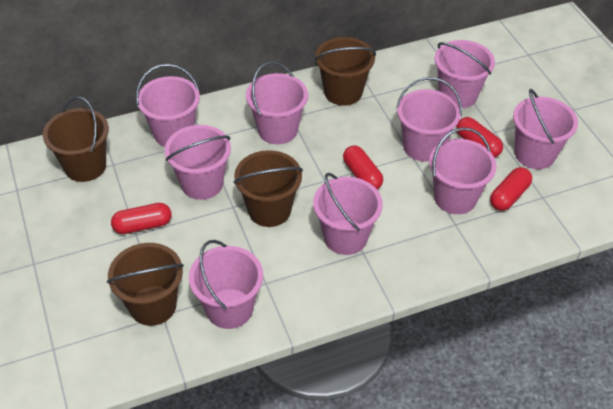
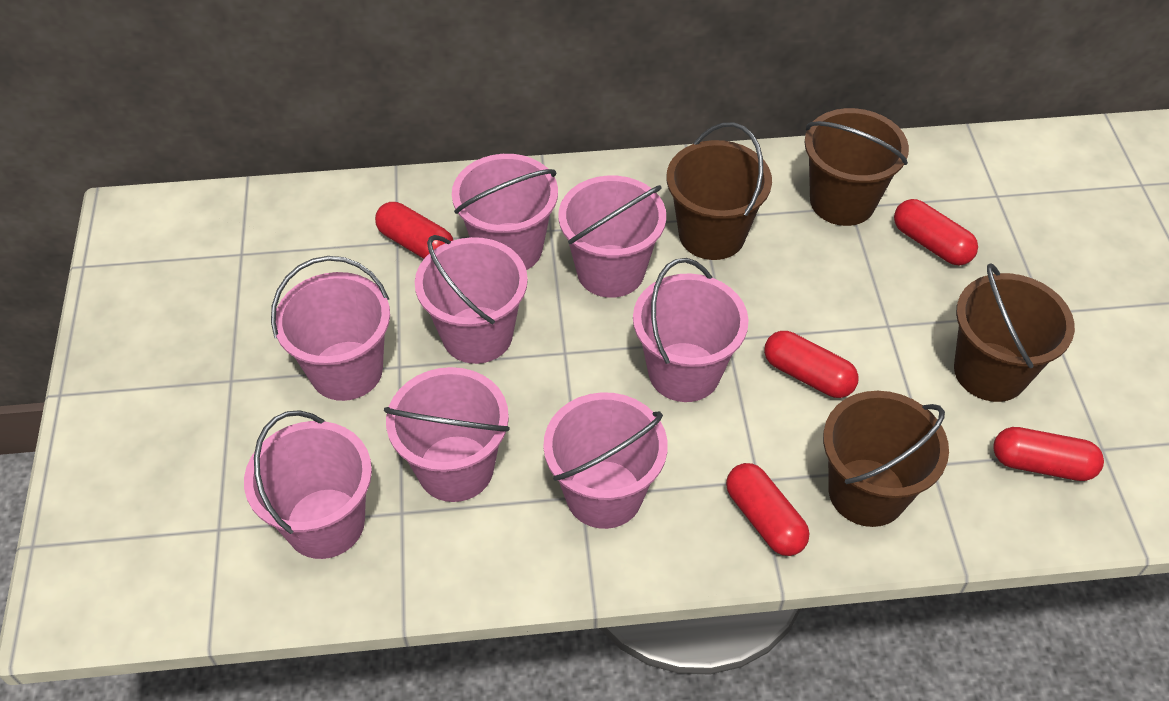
pink bucket: [136,64,200,147] [165,125,231,200] [189,240,263,329] [246,61,308,145] [313,173,383,255] [396,77,462,162] [429,127,497,214] [435,40,495,109] [513,89,578,169] = 9 -> [244,410,372,559] [271,256,390,401] [384,367,510,502] [415,235,528,364] [452,154,558,270] [543,392,668,529] [558,176,666,298] [633,258,749,402] = 8
red capsule: [111,203,172,234] [343,145,383,189] [456,117,503,157] [490,167,532,211] = 4 -> [375,202,453,259] [726,463,809,556] [764,331,859,398] [894,199,978,266] [993,427,1104,481] = 5

